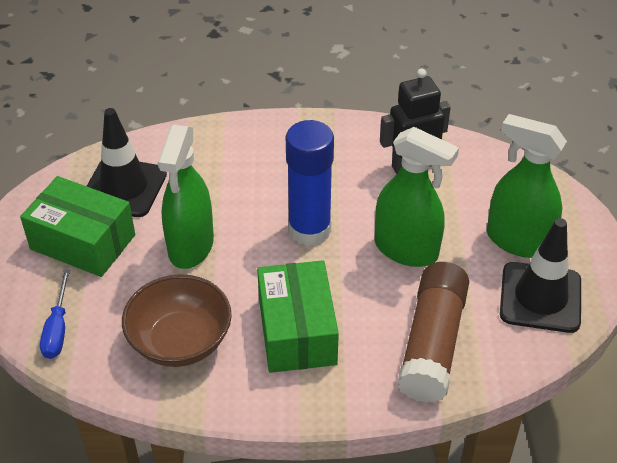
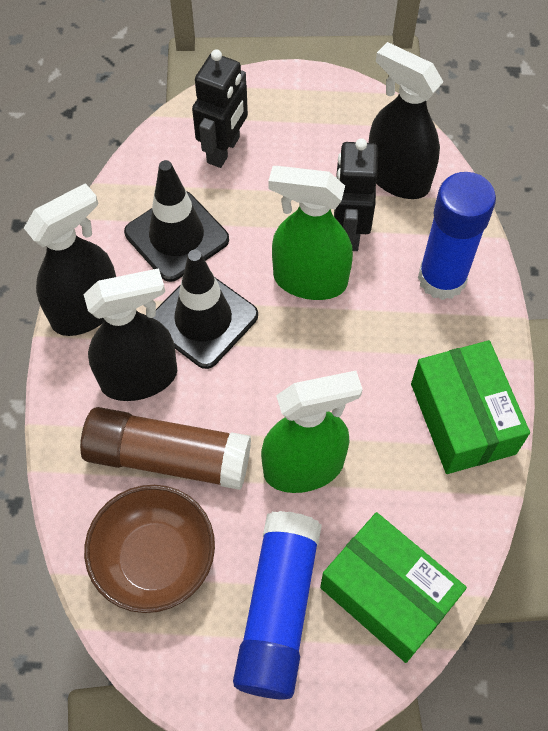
black robot: [380,68,451,174] = 1 -> [192,49,248,168] [334,138,378,251] = 2
black spray bottle: none = 0 -> [24,183,116,336] [84,268,177,401] [368,42,443,199] = 3
blue glue stick: [286,120,334,246] = 1 -> [233,511,322,700] [418,172,496,300] = 2
blue screwdriver: [40,270,70,359] = 1 -> none = 0
green spray bottle: [158,125,214,269] [375,127,459,267] [487,114,567,258] = 3 -> [261,371,363,493] [268,166,353,300] = 2

